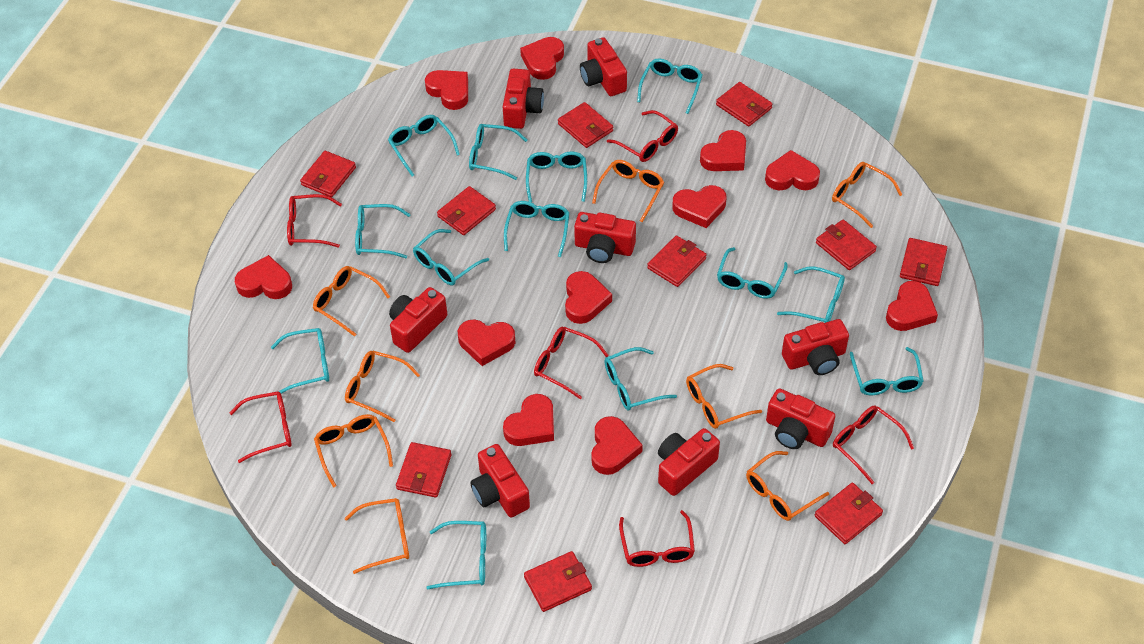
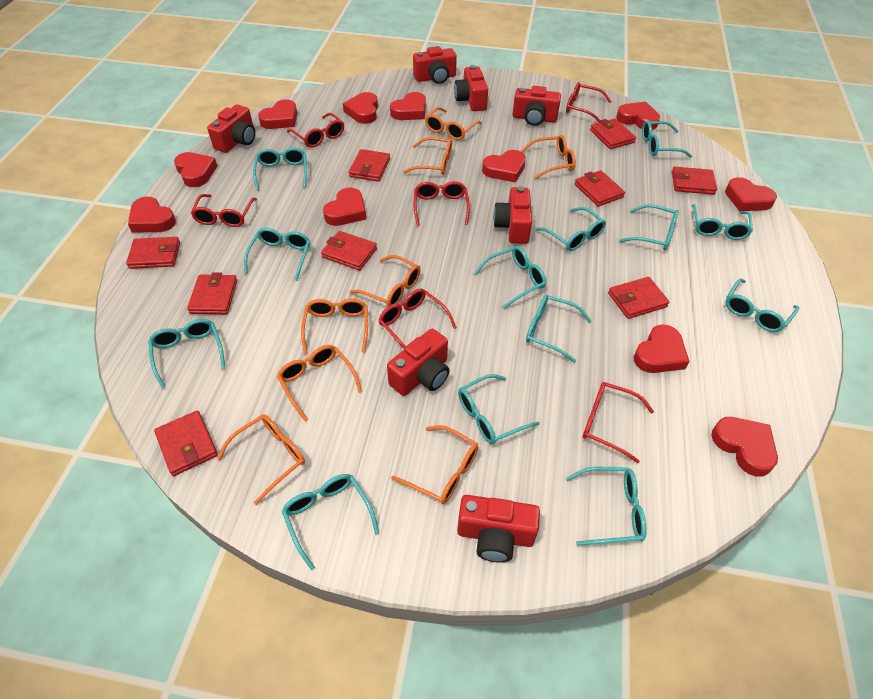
red camera: [389,287,447,353] [471,444,530,517] [503,69,544,129] [574,212,636,263] [580,37,627,96] [658,428,720,496] [766,388,835,449] [782,319,849,375] = 8 -> [207,104,255,153] [387,329,449,396] [413,46,457,84] [454,65,488,111] [457,495,540,563] [493,186,532,244] [513,86,561,126] = 7
red wallet: [300,151,356,197] [396,442,451,497] [437,186,496,235] [524,551,592,612] [558,102,613,148] [647,236,706,287] [716,82,773,127] [815,483,883,544] [816,220,877,270] [900,238,947,286] = 10 -> [126,237,180,269] [154,411,218,476] [187,272,237,314] [321,231,377,270] [349,149,390,182] [574,170,625,207] [590,119,636,149] [608,277,670,319] [672,167,717,195] = 9

